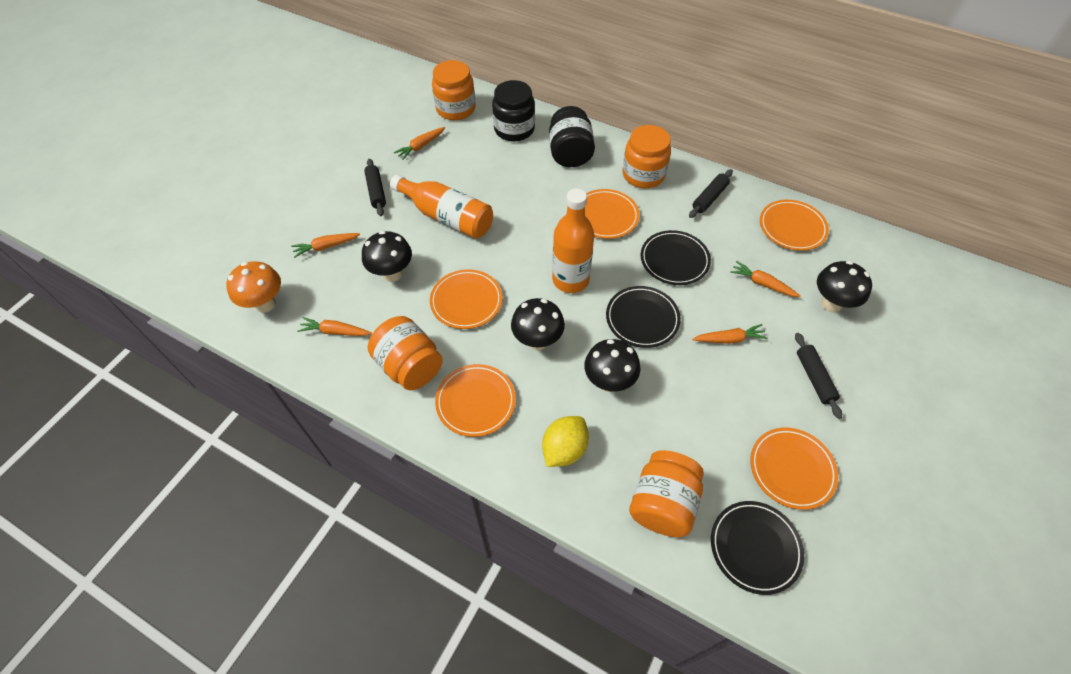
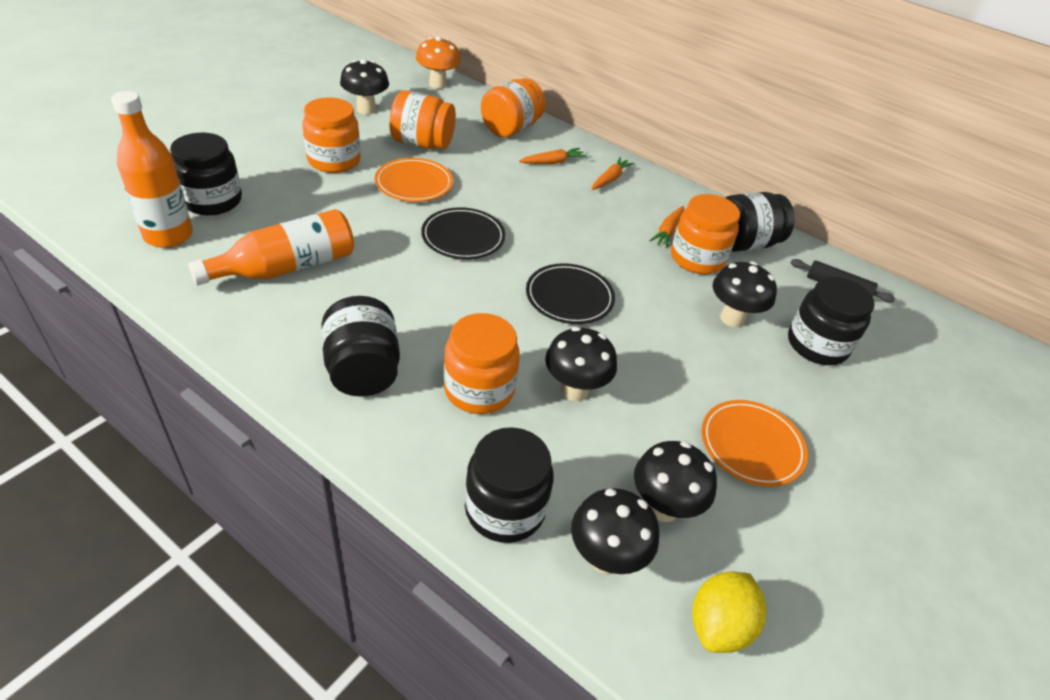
black jar: [492,80,535,142] [549,106,595,167] = 2 -> [170,133,242,215] [321,296,400,397] [465,427,554,543] [725,192,795,252] [788,277,875,365] = 5
black mushroom: [362,231,412,282] [511,298,565,350] [584,339,641,392] [817,261,872,313] = 4 -> [340,59,389,115] [545,327,617,401] [571,488,659,574] [634,441,717,522] [713,261,777,327] = 5
black plate: [606,286,681,348] [641,230,711,285] [711,501,804,595] = 3 -> [421,207,505,259] [526,263,615,324] = 2
black rolling pin: [364,159,386,216] [689,169,733,218] [795,333,842,419] = 3 -> [791,259,895,302] = 1
orange carrot: [291,233,360,258] [297,317,372,336] [394,127,445,160] [692,324,768,344] [730,261,800,297] = 5 -> [519,148,587,164] [591,157,634,190] [649,206,684,248] = 3
orange jar: [368,316,443,390] [432,60,475,120] [622,125,671,188] [629,450,704,537] = 4 -> [303,97,360,173] [389,90,456,149] [444,313,520,414] [481,78,545,138] [671,194,740,274] = 5
orange plate: [430,269,503,329] [435,364,516,437] [585,189,639,239] [750,428,839,510] [760,200,829,251] = 5 -> [375,158,453,202] [701,400,808,487] = 2

